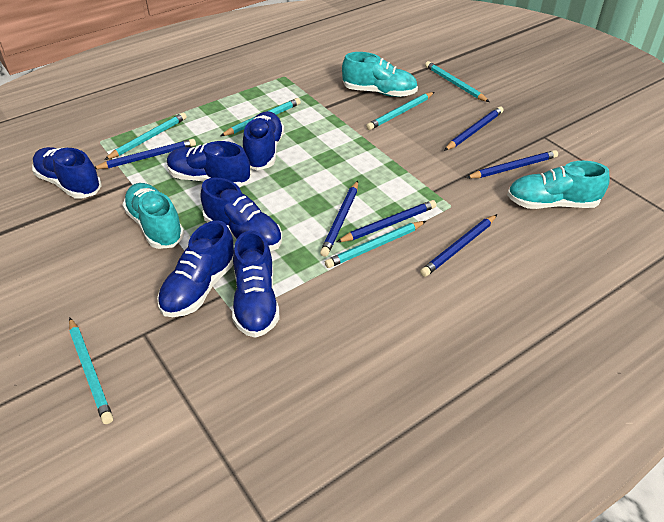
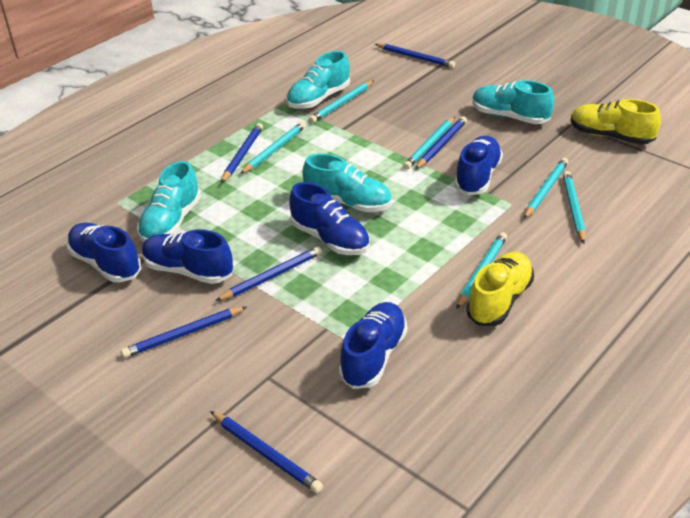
blue shoe: [32,147,102,199] [157,220,234,317] [167,141,250,188] [200,177,282,251] [232,231,279,338] [243,111,284,171] = 6 -> [67,223,141,283] [142,229,233,284] [289,182,370,255] [339,302,407,389] [454,136,503,195] = 5
turquoise shoe: [122,183,184,249] [342,52,418,97] [507,161,610,209] = 3 -> [137,161,201,242] [287,51,350,109] [302,153,392,212] [472,80,554,124] = 4
yellow shoe: none = 0 -> [466,252,534,326] [571,99,661,145] = 2

